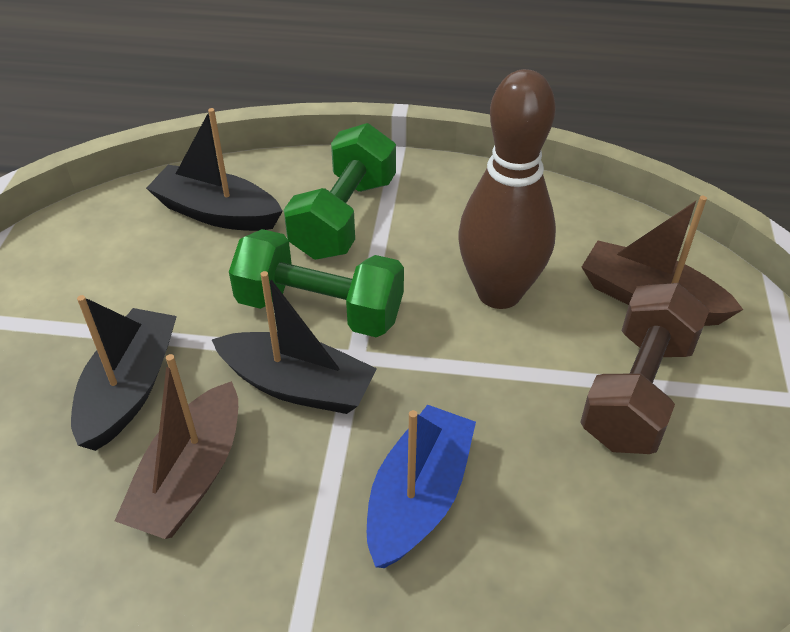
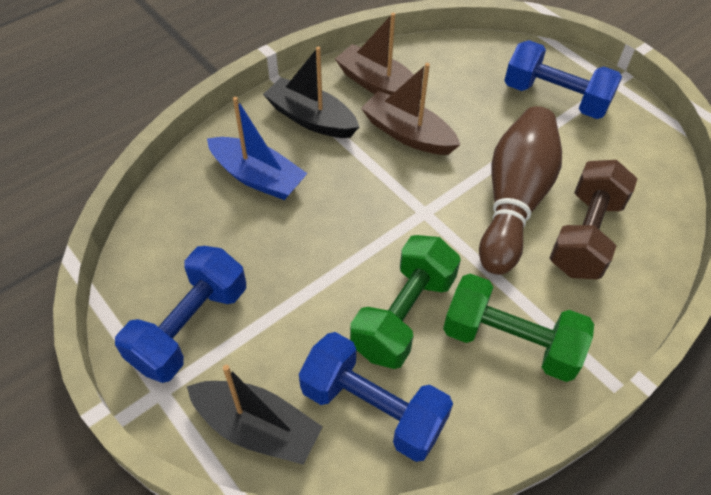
black boat: [71,295,177,451] [146,108,283,231] [211,271,377,414] = 3 -> [187,365,323,465] [263,47,359,138] = 2
blue dumbbell: none = 0 -> [115,246,246,383] [299,332,453,462] [504,40,622,119] = 3

